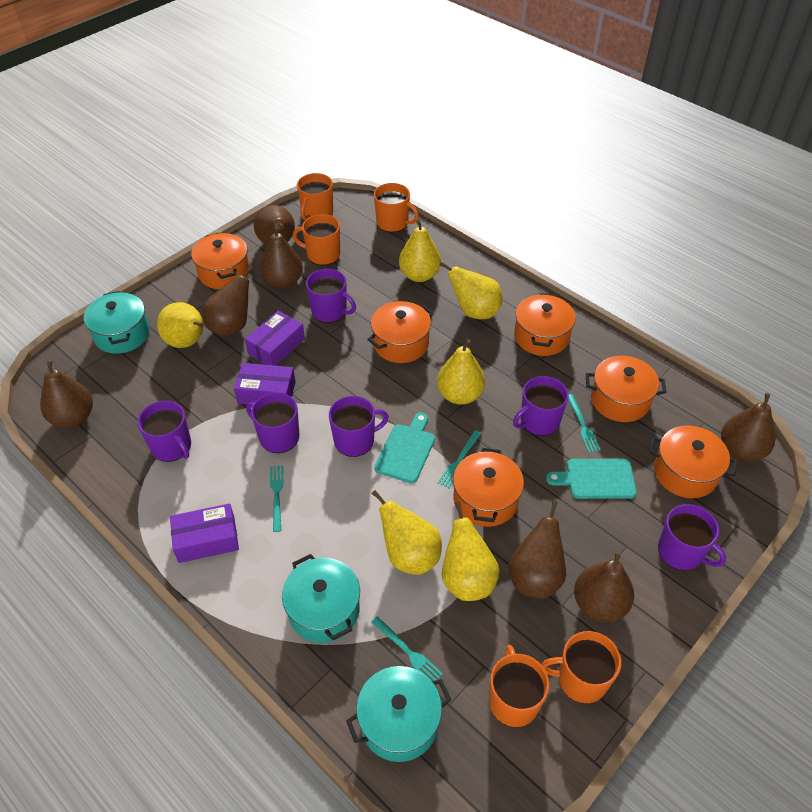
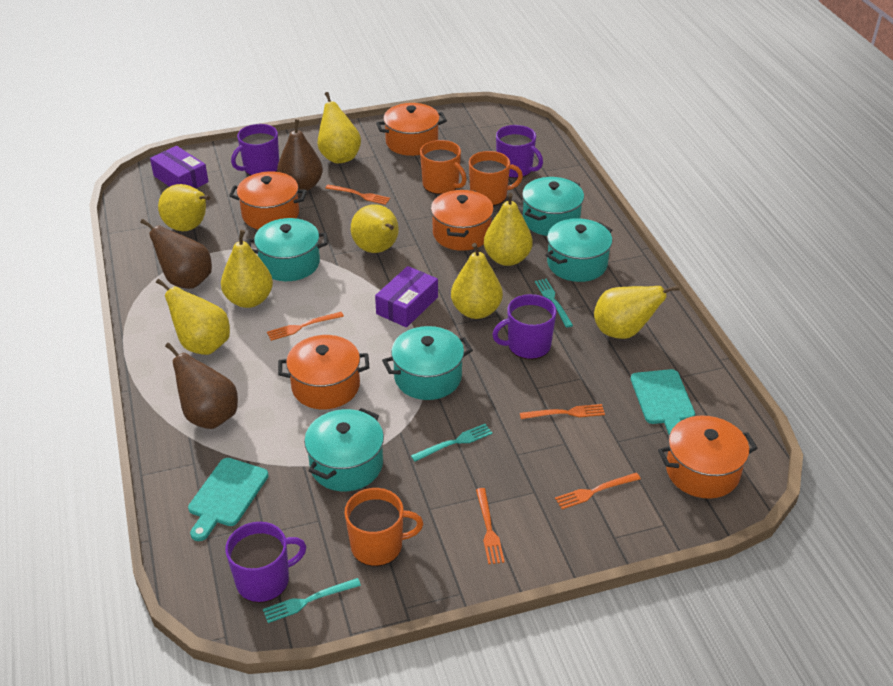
brown pear: [40,360,93,428] [202,265,253,337] [254,205,295,245] [260,226,303,289] [508,501,566,599] [574,551,634,622] [721,393,775,462] = 7 -> [140,219,212,289] [165,343,238,429] [277,119,323,191] = 3
orange fork: none = 0 -> [267,312,344,341] [325,185,390,205] [476,488,505,564] [520,404,605,419] [555,473,641,509] = 5
orange mug: [293,214,340,265] [297,173,333,220] [374,183,419,232] [489,645,549,727] [541,631,621,704] = 5 -> [344,488,423,566] [420,140,467,195] [469,151,523,206] = 3
orange pot: [191,233,249,289] [367,301,433,363] [453,448,524,527] [514,293,576,356] [586,356,666,422] [649,426,737,498] = 6 -> [229,171,307,230] [278,335,369,409] [376,103,447,156] [431,189,494,251] [658,416,758,499] = 5
purple box: [170,503,239,563] [234,363,296,404] [245,311,305,366] = 3 -> [150,146,208,188] [375,266,438,328] = 2
purple mug: [138,401,191,462] [246,393,299,453] [306,269,356,323] [329,396,389,457] [513,376,569,436] [658,504,726,571] = 6 -> [225,522,307,603] [231,124,279,176] [492,294,556,360] [496,125,543,178] = 4
turquoise fork: [270,465,284,532] [371,616,443,681] [438,430,481,488] [568,394,601,453] = 4 -> [263,578,361,623] [411,424,493,462] [535,279,573,328] = 3
turquoise pot: [84,291,150,354] [282,554,360,643] [346,666,451,762] = 3 -> [247,218,328,281] [304,408,384,491] [382,326,473,400] [522,177,584,236] [546,218,612,282] = 5
yellow pear: [157,302,203,348] [372,490,442,575] [399,219,441,282] [437,339,485,405] [439,262,502,319] [442,502,500,601] = 6 -> [156,279,230,355] [158,184,210,231] [221,230,273,308] [318,92,361,163] [351,204,399,253] [451,243,503,319] [484,193,533,266] [594,285,679,339] = 8

